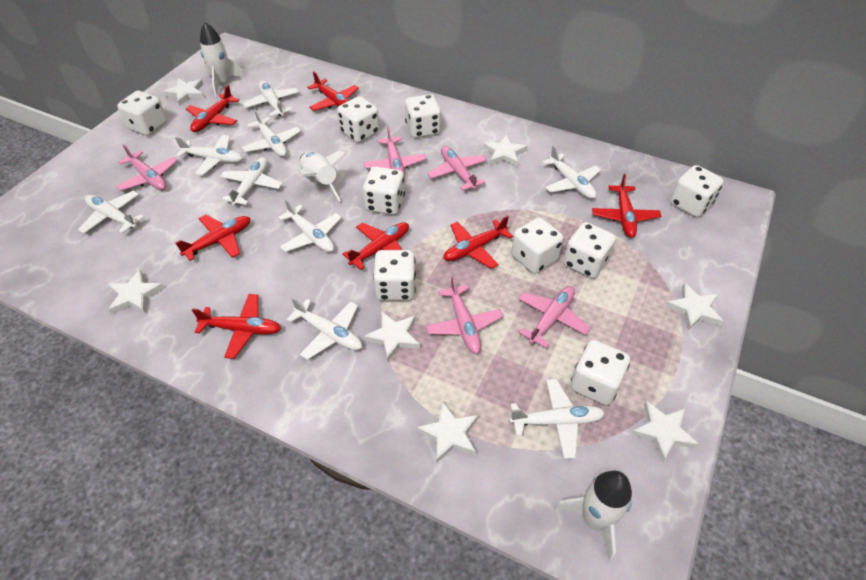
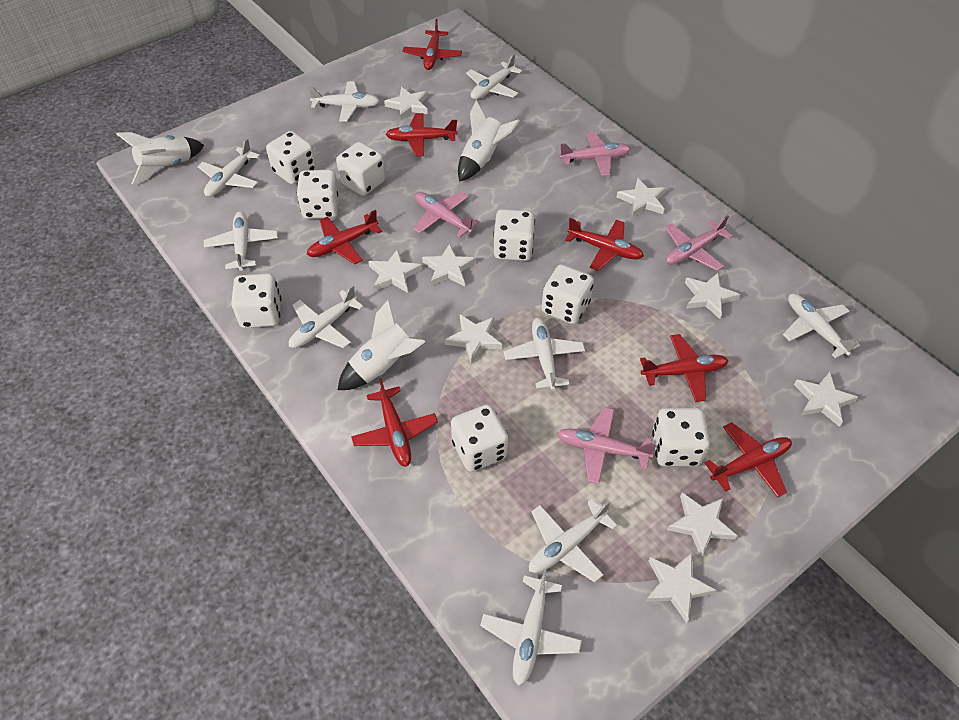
pink plane: [116,144,178,191] [363,126,426,178] [426,276,503,354] [427,146,487,191] [518,286,590,348] = 5 -> [413,192,479,237] [557,407,656,484] [559,131,631,176] [665,215,733,271] = 4
white dice: [117,91,167,136] [337,96,379,143] [363,166,405,215] [373,250,416,300] [405,94,441,138] [511,217,564,274] [563,222,616,279] [570,340,630,405] [670,165,724,217] = 9 -> [231,273,281,328] [266,131,317,185] [297,170,340,219] [336,142,386,196] [451,405,508,472] [493,209,535,261] [542,264,594,324] [652,408,710,466] = 8
white star: [108,269,164,314] [163,78,204,106] [364,312,420,361] [417,402,478,462] [483,135,527,167] [631,401,698,462] [665,283,723,330] = 7 -> [368,249,422,293] [384,87,428,120] [422,243,476,286] [445,315,502,363] [617,178,666,217] [645,553,716,623] [667,492,737,557] [685,273,740,319] [794,372,858,427] = 9

